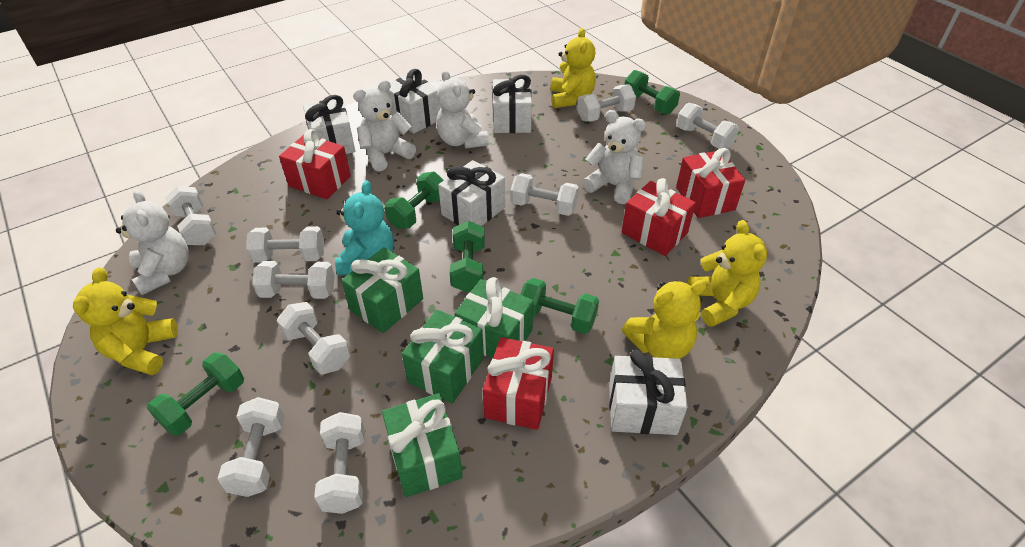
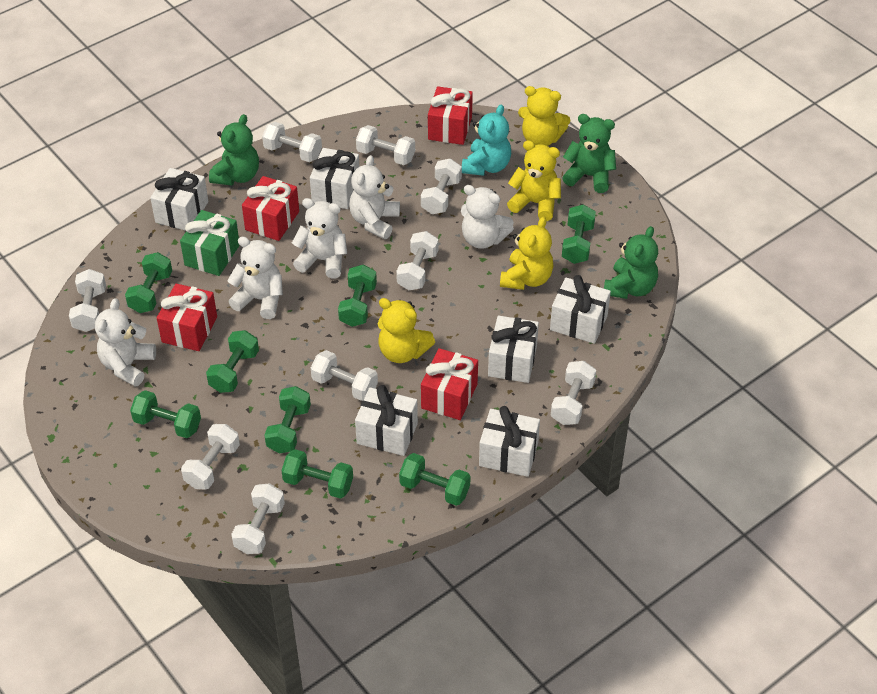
green dumbbell: [147,352,244,436] [384,172,444,229] [450,221,485,292] [520,278,599,334] [624,70,680,114] = 5 -> [125,252,172,313] [130,390,201,438] [206,330,259,393] [265,386,311,453] [281,449,353,499] [338,265,377,327] [399,453,471,506] [562,204,596,264] = 8
green gift: [341,247,423,333] [382,393,463,497] [402,310,484,404] [454,277,534,359] = 4 -> [180,210,240,276] = 1
green teddy bear: none = 0 -> [209,114,259,186] [562,114,616,193] [604,226,658,299] = 3
white gift: [303,95,355,154] [387,69,441,134] [438,160,505,226] [492,75,532,133] [609,349,688,435] = 5 -> [150,168,208,231] [310,148,359,209] [355,385,418,456] [479,406,540,477] [488,316,539,383] [550,275,611,344] = 6
white teddy bear: [116,190,189,295] [353,80,416,171] [436,70,489,149] [582,110,646,204] = 4 -> [95,298,156,387] [227,237,283,319] [292,198,347,279] [349,155,400,239] [461,185,514,249] = 5

